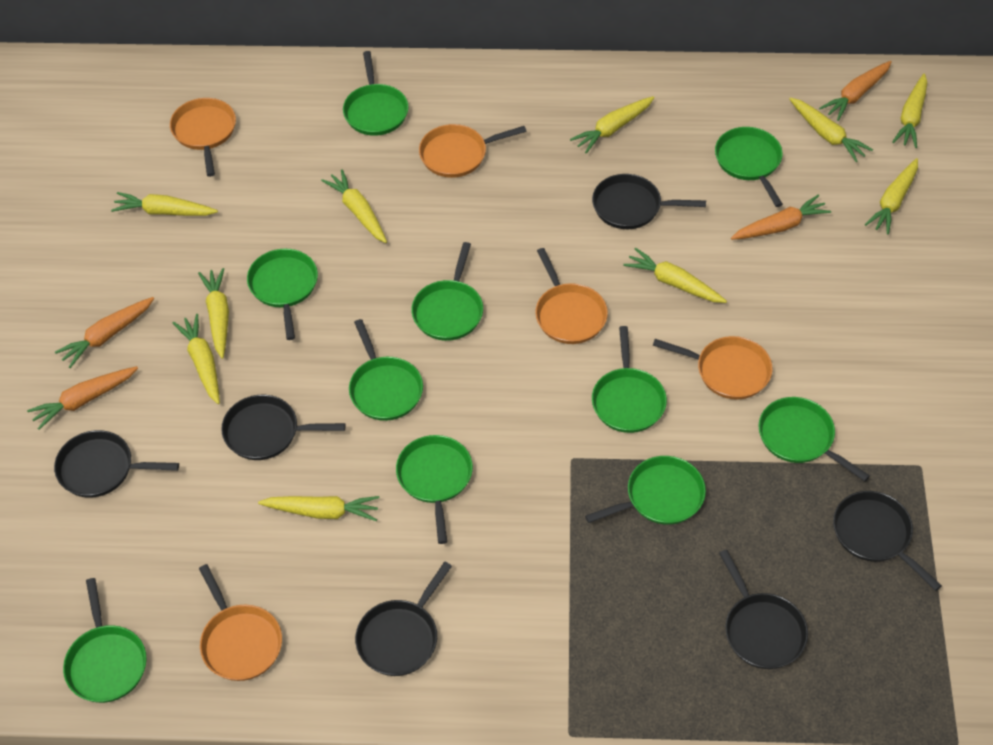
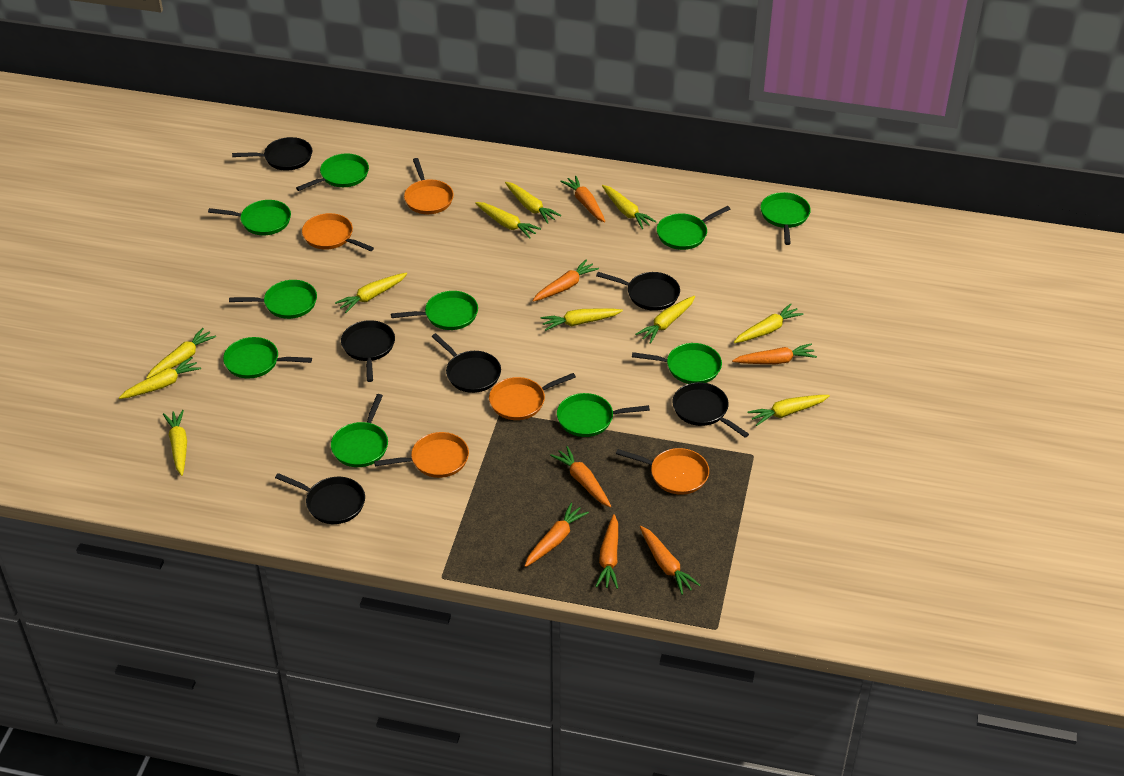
orange carrot: [27,366,138,430] [55,297,154,368] [731,195,831,240] [819,61,892,121] = 4 -> [525,503,589,567] [532,259,599,302] [550,446,611,507] [560,175,606,222] [595,514,618,589] [640,526,700,595] [732,343,817,364] = 7
yellow carrot: [111,192,218,216] [173,314,220,404] [198,268,229,359] [258,496,380,521] [321,169,387,243] [570,96,654,153] [623,248,727,303] [789,97,873,162] [865,158,918,235] [892,73,927,148] = 10 -> [119,357,201,399] [146,328,216,379] [163,410,187,476] [335,273,407,313] [475,202,541,239] [505,182,561,224] [540,308,623,331] [602,185,657,229] [636,296,695,344] [734,303,803,343] [747,395,830,426] = 11

